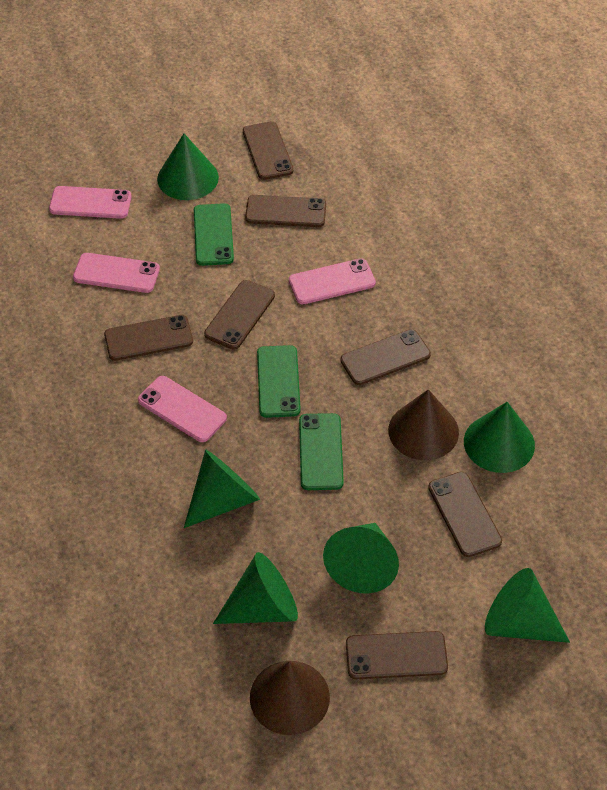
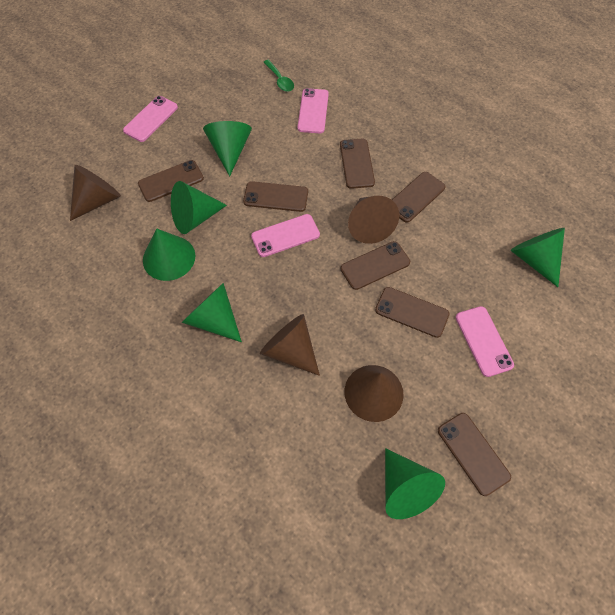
brown cone: [250,661,330,735] [388,389,459,460] = 2 -> [70,165,121,221] [260,314,320,376] [345,365,404,422] [348,196,399,244] = 4
green phone: [194,203,234,266] [257,345,301,418] [299,413,344,490] = 3 -> none = 0
green spoon: none = 0 -> [263,60,294,92] = 1

